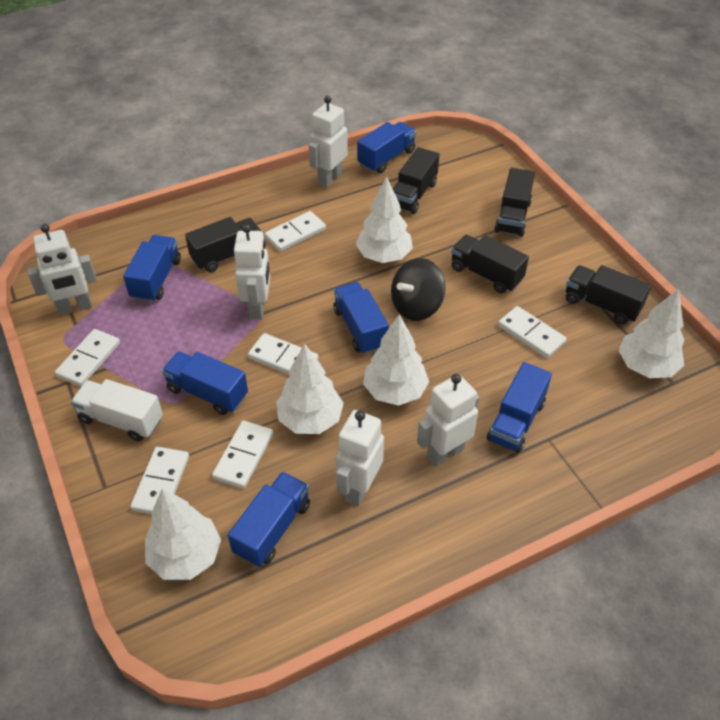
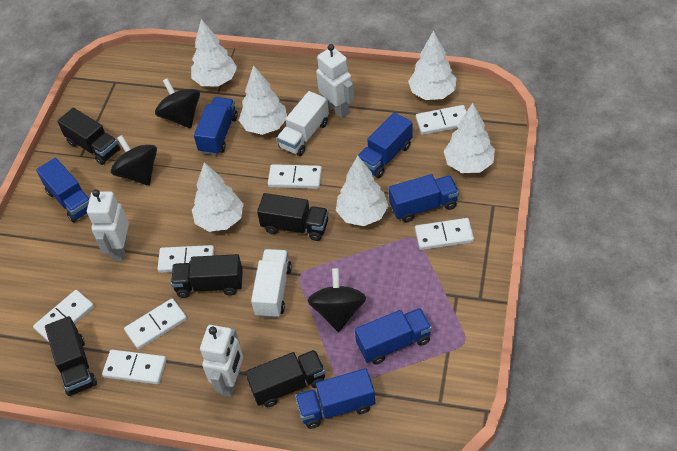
black spinning top: [391,258,446,321] = 1 -> [111,135,157,186] [155,78,200,128] [307,268,366,332] = 3
white domino: [55,329,120,387] [130,447,189,514] [212,421,273,489] [248,333,319,374] [265,211,326,252] [498,306,567,358] = 6 -> [33,290,94,342] [102,350,166,384] [124,298,187,350] [157,245,214,273] [268,164,322,189] [415,218,474,250] [416,105,466,135] = 7
white robot: [27,224,97,316] [234,224,270,320] [309,96,348,188] [336,410,384,506] [417,374,480,467] = 5 -> [87,189,129,261] [200,325,243,397] [316,44,355,119] = 3
white tree: [145,488,221,580] [276,344,344,434] [356,176,413,263] [363,314,429,406] [618,289,684,378] = 5 -> [191,19,237,86] [192,162,244,232] [239,65,287,135] [336,156,388,226] [408,31,457,100] [444,103,495,173] = 6
white truck: [71,379,163,441] = 1 -> [251,249,292,318] [277,91,329,156] = 2

